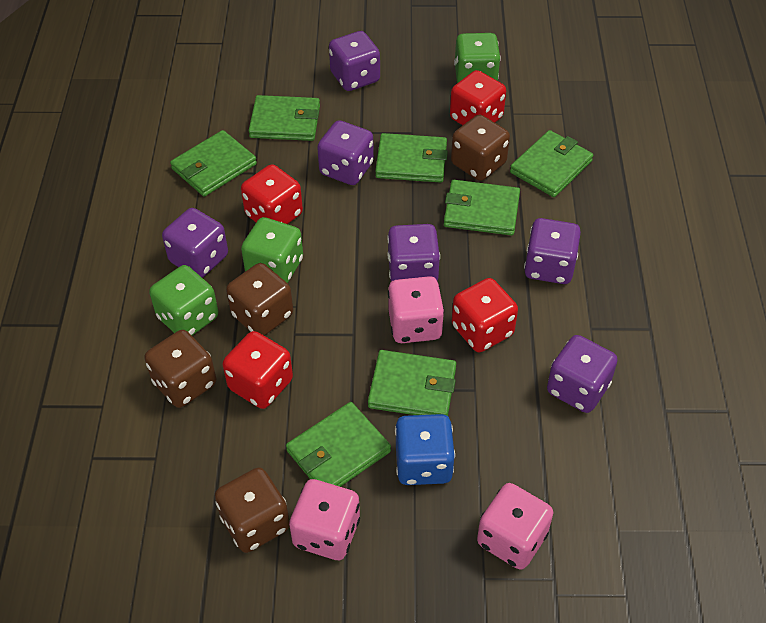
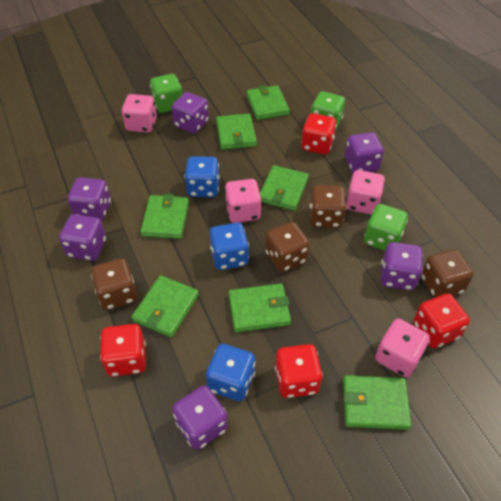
blue dice: [395,414,455,485] = 1 -> [185,156,220,197] [206,344,255,401] [209,223,249,270] = 3
pink dice: [289,479,360,560] [388,276,444,343] [477,483,553,570] = 3 -> [122,94,157,133] [225,179,261,223] [346,170,385,215] [375,319,430,377] = 4

